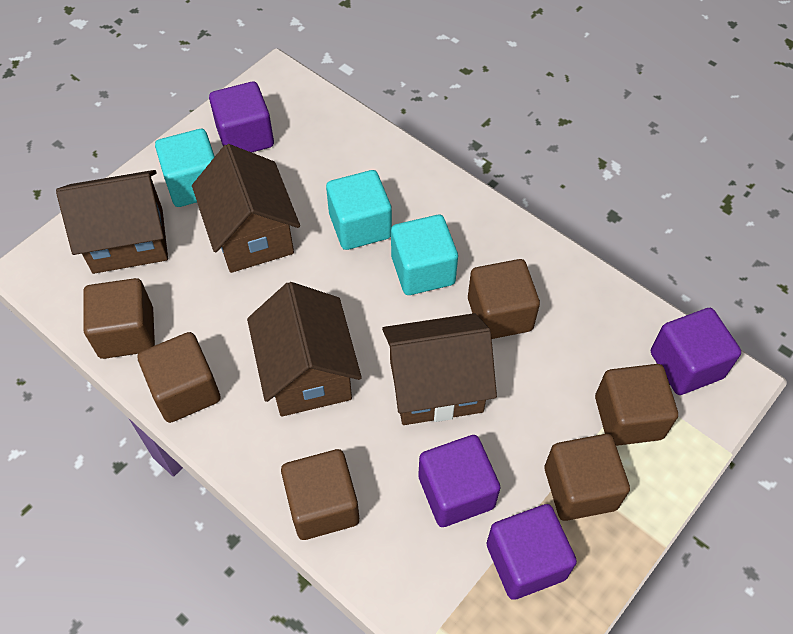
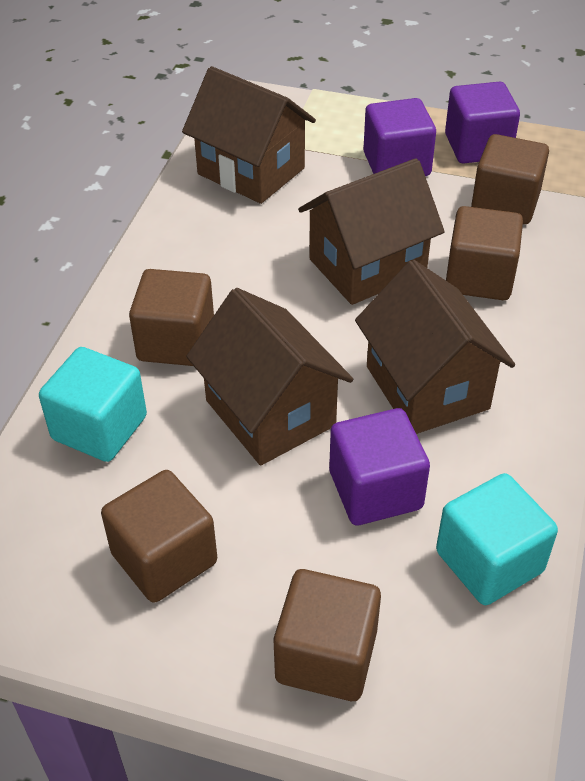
brown cube: [83,278,155,359] [138,332,221,423] [281,449,359,540] [468,259,540,339] [545,434,630,521] [595,364,678,446] = 6 -> [101,470,217,603] [129,269,214,366] [274,569,381,701] [446,206,523,300] [471,134,549,224] = 5
purple cube: [209,81,274,153] [418,435,500,527] [487,504,577,600] [651,308,741,395] = 4 -> [329,408,430,525] [363,98,436,176] [445,81,520,164] = 3
turquoise cube: [155,129,215,207] [326,170,392,250] [391,215,458,295] = 3 -> [39,347,147,462] [436,473,558,605] = 2

